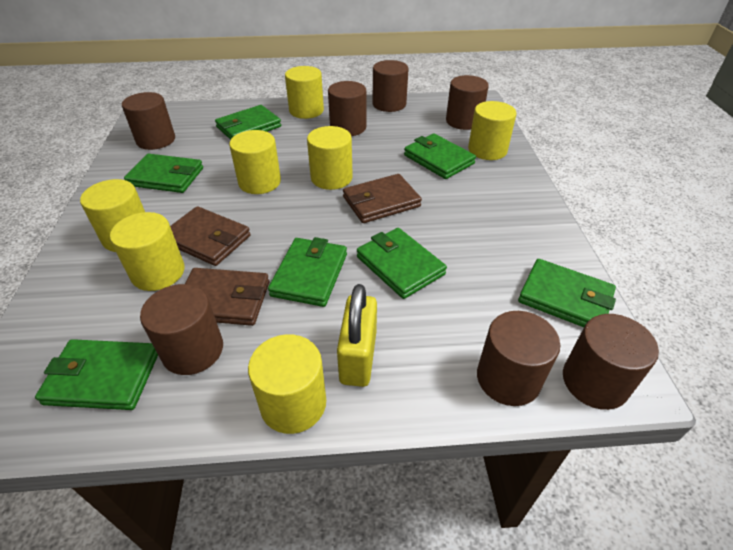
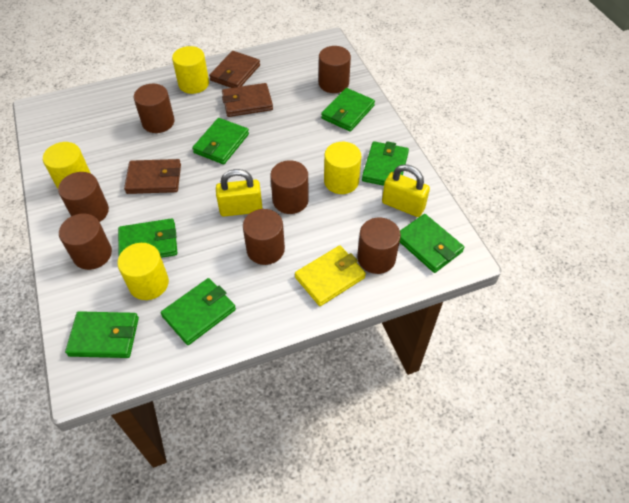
yellow cylinder: [80,179,145,252] [110,212,185,291] [229,130,281,194] [248,334,326,434] [285,66,324,119] [307,126,353,190] [468,101,517,160] = 7 -> [43,142,91,189] [117,243,169,300] [172,46,209,94] [324,142,361,194] = 4
yellow padlock: [337,284,377,387] = 1 -> [216,169,263,216] [382,164,430,217] = 2
yellow wallet: none = 0 -> [295,245,366,306] = 1

